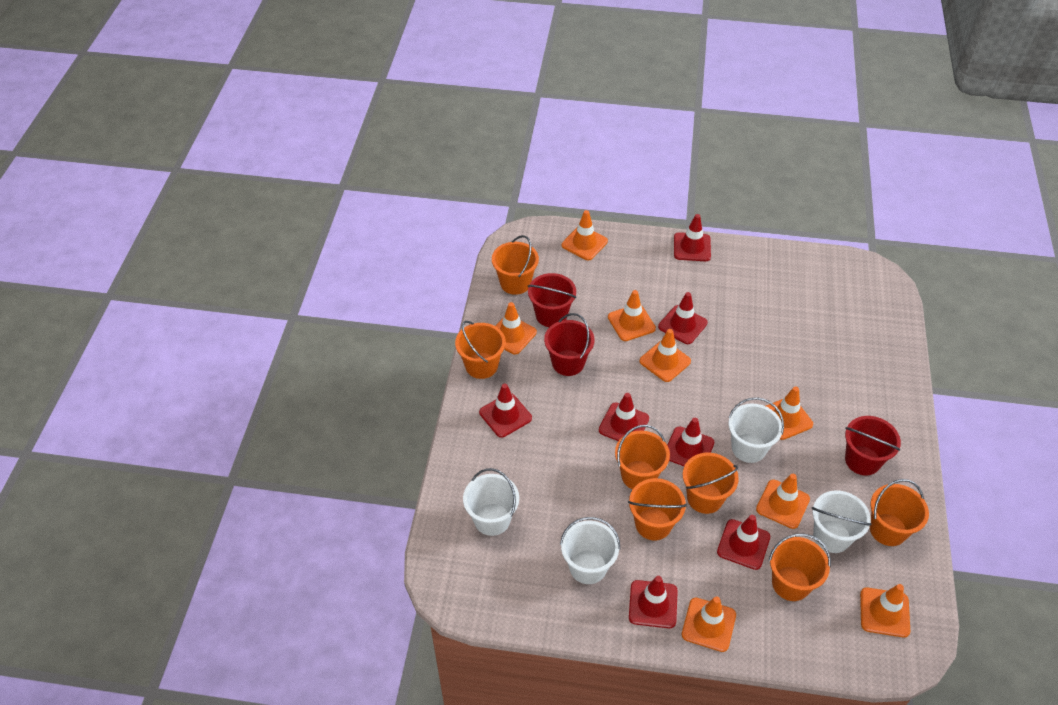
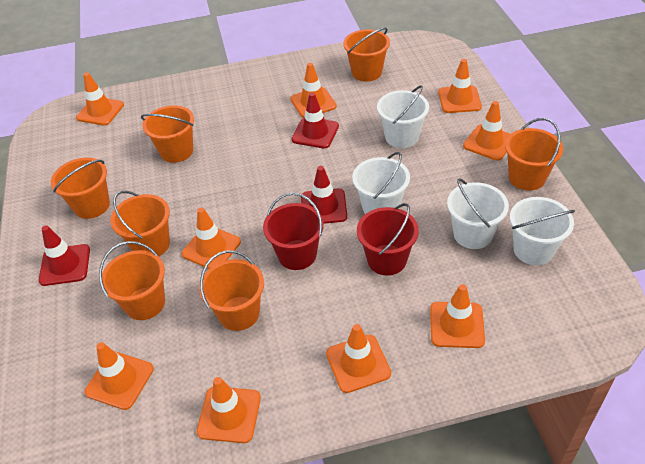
orange traffic cone: [496,302,537,355] [562,210,608,260] [608,290,656,341] [639,329,691,382] [682,596,736,652] [756,474,810,529] [766,386,813,440] [860,584,910,638] = 8 -> [76,72,124,125] [85,342,154,410] [182,208,241,269] [197,377,261,443] [290,63,337,118] [326,324,391,393] [430,284,485,348] [438,59,482,113] [463,101,510,161] = 9
red bucket: [528,273,576,327] [544,313,595,376] [845,416,901,476] = 3 -> [263,193,324,270] [357,203,419,275] = 2
red traffic cone: [479,383,532,438] [599,393,649,441] [629,576,678,628] [658,292,708,344] [668,418,714,466] [674,214,711,261] [717,515,770,570] = 7 -> [39,225,90,286] [291,92,339,148] [301,166,347,224] = 3

